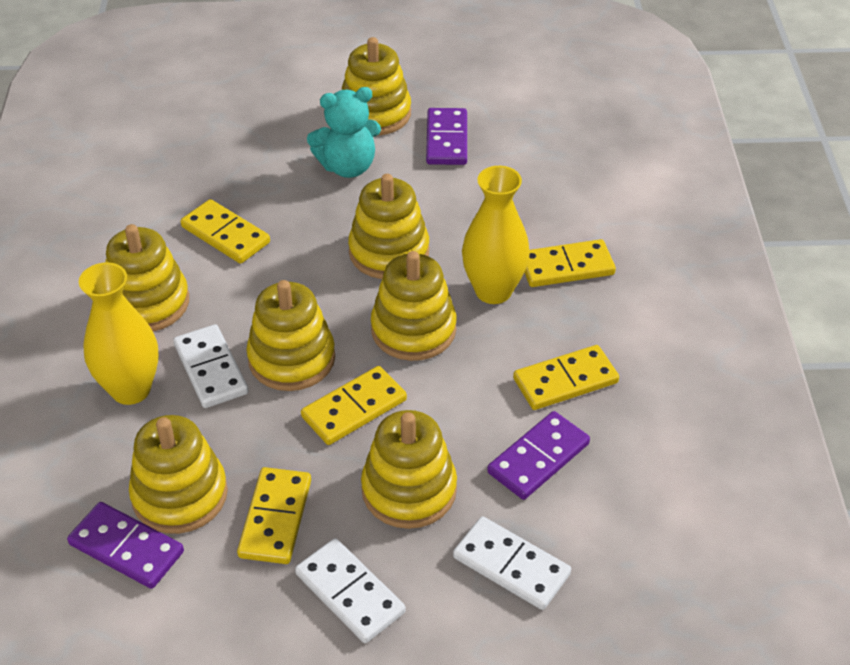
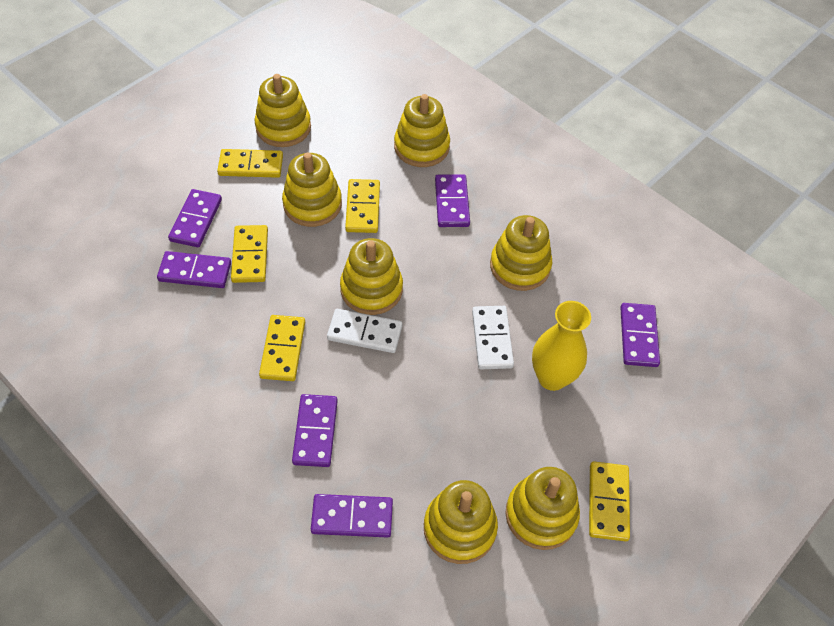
purple domino: [67,502,184,589] [426,108,467,165] [487,411,590,500] = 3 -> [157,251,231,288] [168,189,222,247] [292,394,338,467] [311,494,393,537] [435,174,470,227] [620,303,660,367] = 6
turquoise teddy bear: [307,87,381,178] = 1 -> none = 0
white domino: [173,324,248,408] [295,538,406,643] [453,517,571,610] = 3 -> [327,309,402,353] [472,306,514,369] = 2
yellow vase: [79,262,159,405] [462,166,530,304] = 2 -> [532,301,591,391] = 1

